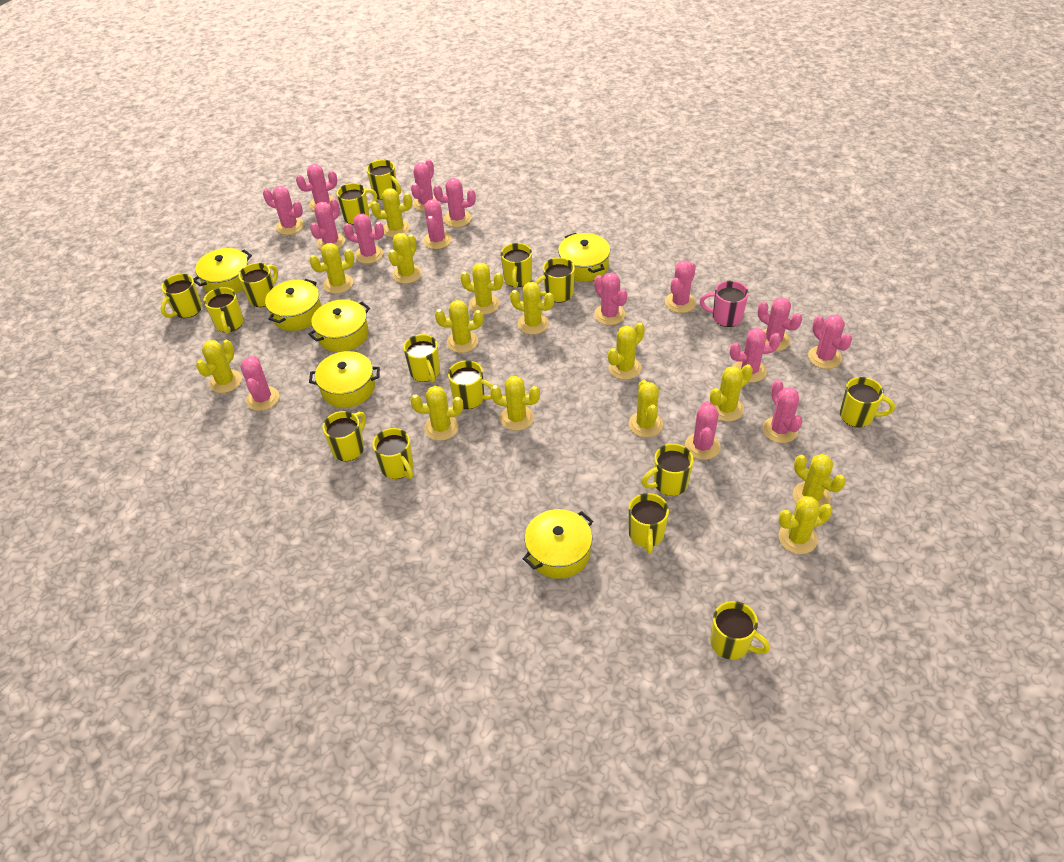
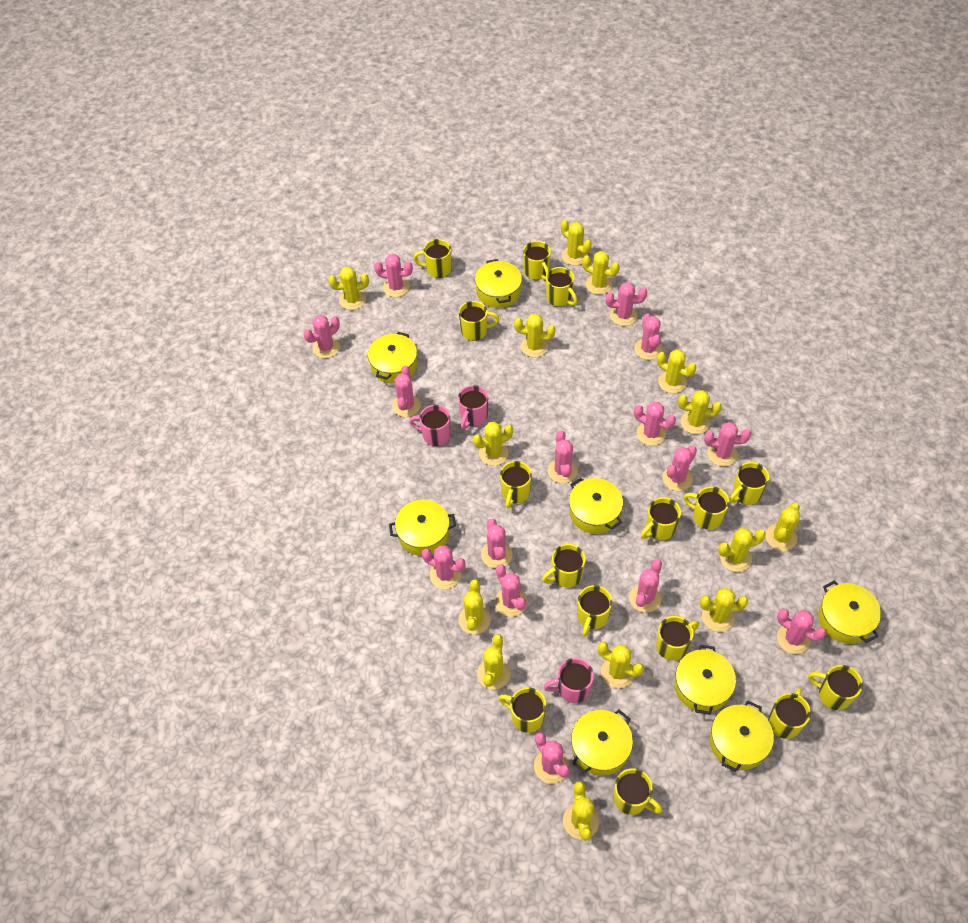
pink mug: [700,281,749,327] = 1 -> [409,405,450,446] [458,385,488,429] [543,658,594,703] = 3
yellow pot: [193,248,252,293] [265,279,321,331] [308,299,370,352] [309,351,380,408] [523,509,593,579] [558,233,610,282] = 6 -> [368,332,417,383] [389,500,456,556] [475,259,522,308] [569,477,623,534] [571,710,633,776] [674,645,736,715] [710,701,774,772] [818,580,881,644] = 8

